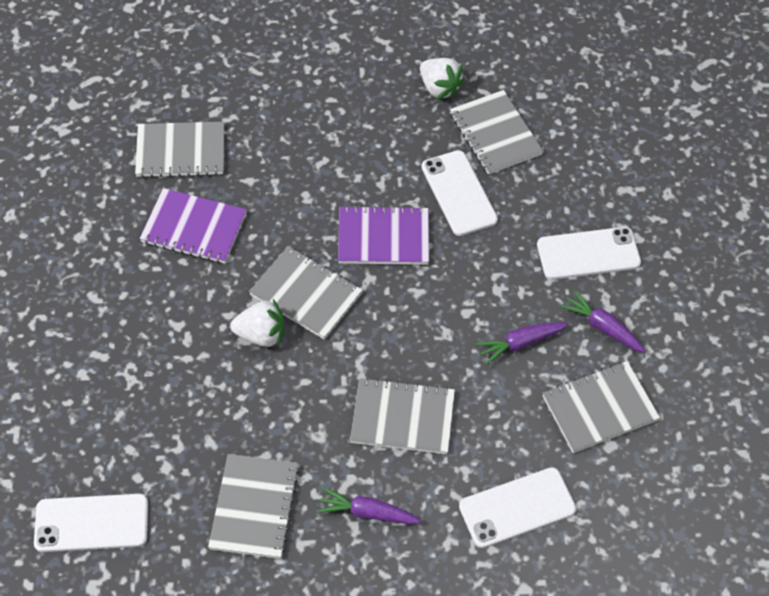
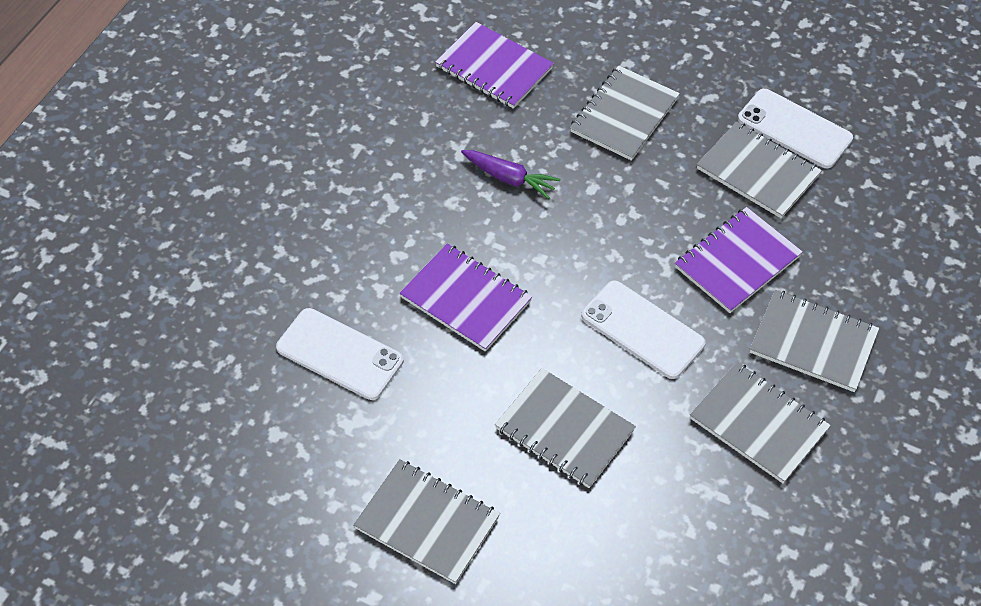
purple carrot: [317,487,421,524] [476,322,569,365] [560,290,646,353] = 3 -> [461,150,560,199] = 1
purple notebook: [140,188,247,263] [338,205,429,265] = 2 -> [399,243,532,352] [435,22,554,109] [675,207,803,313] = 3
white phone: [34,494,148,552] [421,150,498,236] [459,467,576,548] [537,227,641,279] = 4 -> [276,308,403,400] [581,280,705,379] [738,89,853,168] = 3
white strawberry: [230,299,284,347] [420,58,465,100] = 2 -> none = 0

